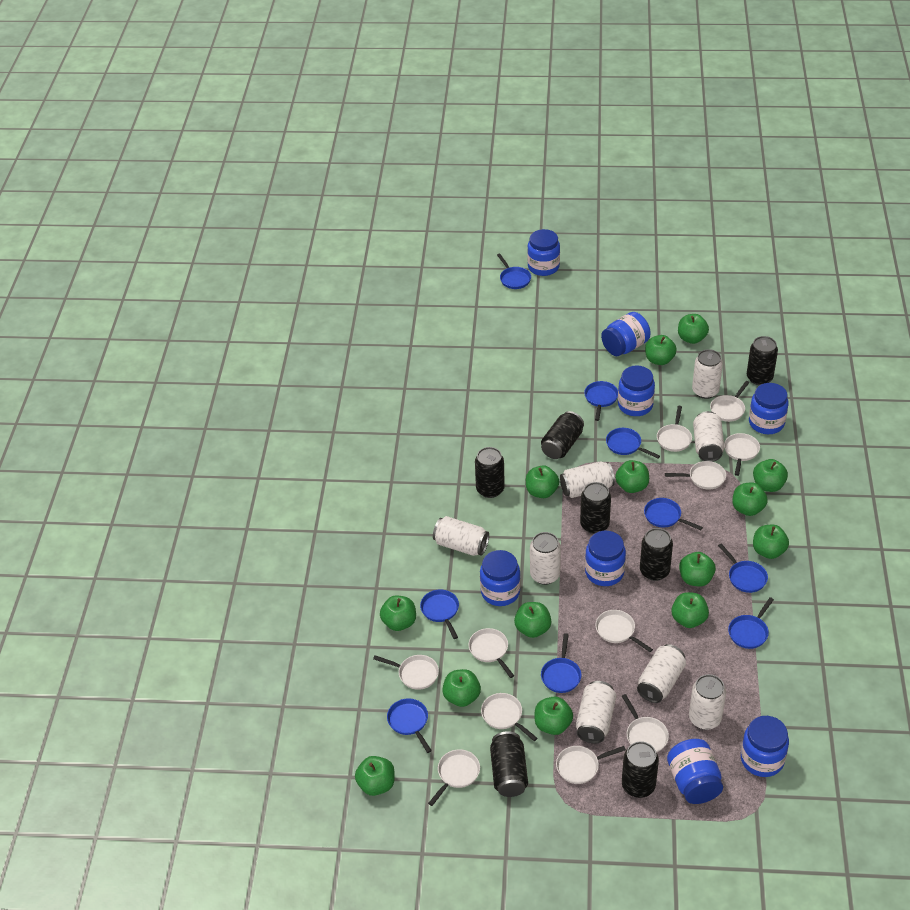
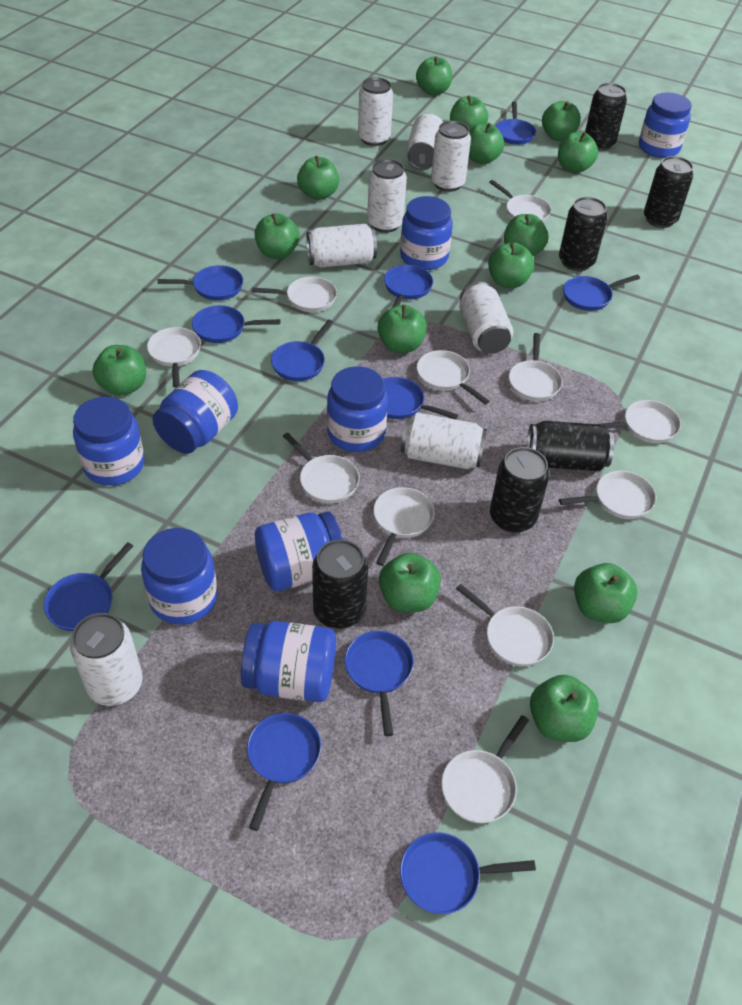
black can: [475,447,505,498] [490,731,528,797] [541,411,584,459] [580,482,611,534] [622,741,659,798] [640,528,673,581] [747,336,778,385] = 7 -> [312,540,368,629] [490,447,550,533] [527,421,614,471] [559,197,608,271] [585,83,627,151] [644,156,693,228] = 6
blue pan: [387,698,432,753] [420,589,459,639] [497,254,531,289] [541,633,581,693] [584,381,618,421] [606,428,660,459] [644,498,703,530] [718,544,768,593] [728,597,774,649] = 9 -> [44,542,133,631] [157,265,243,300] [192,305,281,343] [247,713,321,831] [271,319,333,381] [345,631,414,736] [383,377,458,419] [384,265,433,308] [400,832,536,914] [495,102,536,145] [563,275,640,311] = 11

